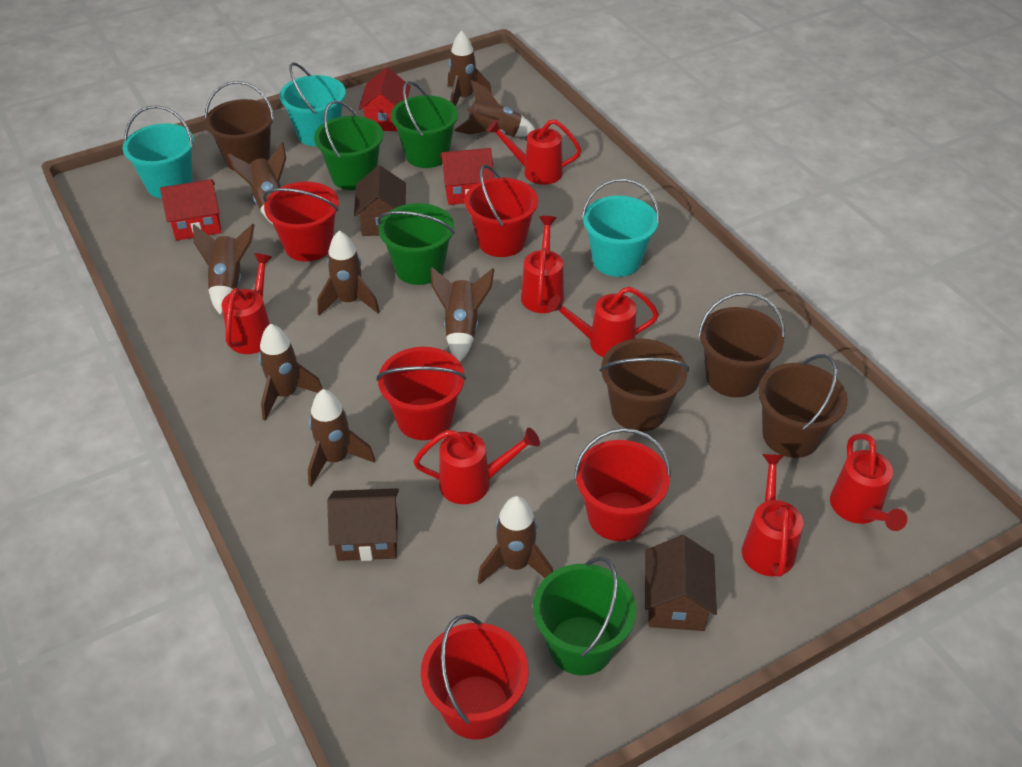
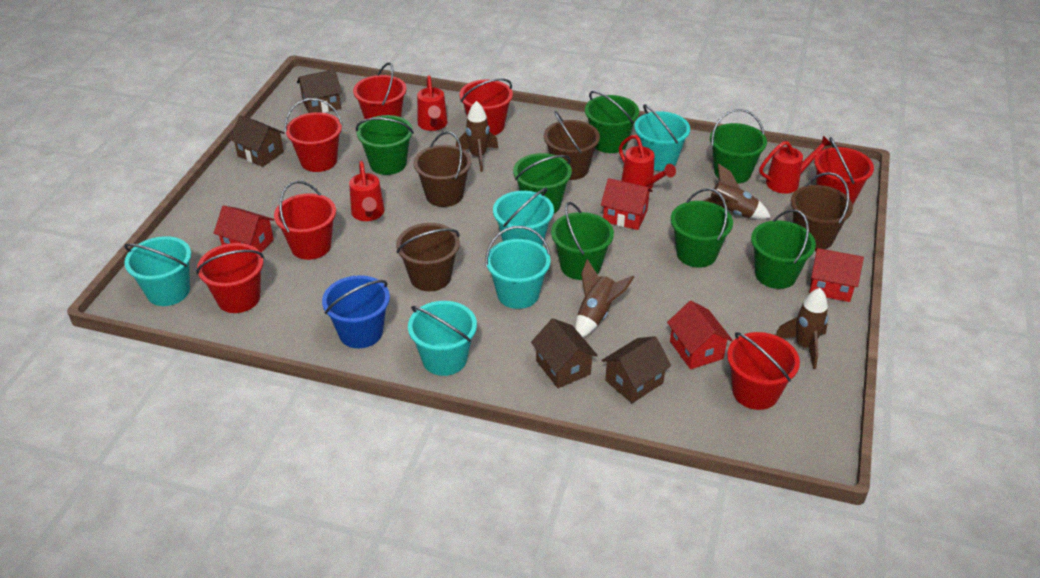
blue bucket: none = 0 -> [322,275,390,348] = 1
brown house: [327,488,399,561] [354,165,406,236] [645,535,717,631] = 3 -> [229,115,285,167] [297,69,342,113] [531,318,598,388] [602,336,671,403] = 4
brown rocket: [193,224,255,315] [227,142,286,224] [259,323,323,421] [308,389,375,487] [317,231,380,315] [430,267,494,362] [448,30,492,106] [454,80,535,137] [478,496,553,585] = 9 -> [456,101,498,172] [575,259,634,338] [703,163,771,219] [776,288,829,369] = 4
green bucket: [314,100,383,190] [378,203,455,285] [391,81,458,168] [533,557,636,675] = 4 -> [356,115,414,175] [513,153,572,213] [551,202,614,280] [585,91,639,153] [671,188,733,268] [710,109,767,184] [751,209,816,289] = 7
red bucket: [263,182,339,262] [377,347,466,440] [421,614,528,739] [465,165,538,257] [574,428,671,541] = 5 -> [196,243,264,313] [274,181,336,260] [284,98,343,172] [353,63,407,119] [459,78,513,135] [727,332,800,410] [814,137,874,204] = 7
red house: [160,179,221,241] [359,67,411,131] [440,148,494,205] = 3 -> [214,205,274,253] [601,178,653,230] [667,301,733,369] [809,248,864,302] = 4
red watering can: [221,253,272,354] [413,428,540,504] [487,119,581,185] [521,216,564,313] [547,286,659,357] [742,454,803,577] [830,433,907,531] = 7 -> [349,161,385,221] [417,75,447,131] [619,135,676,189] [759,135,831,194] = 4
turquoise bucket: [123,105,194,198] [279,63,346,146] [582,178,660,277] = 3 -> [124,236,191,306] [408,301,477,376] [485,226,551,309] [493,188,554,246] [634,104,690,171] = 5

